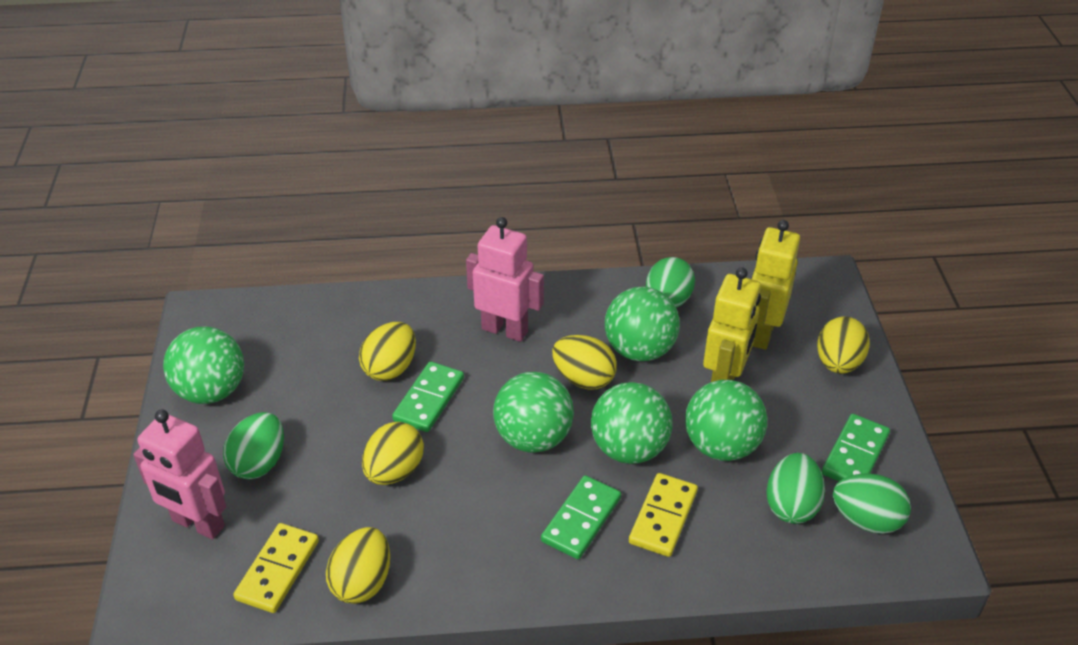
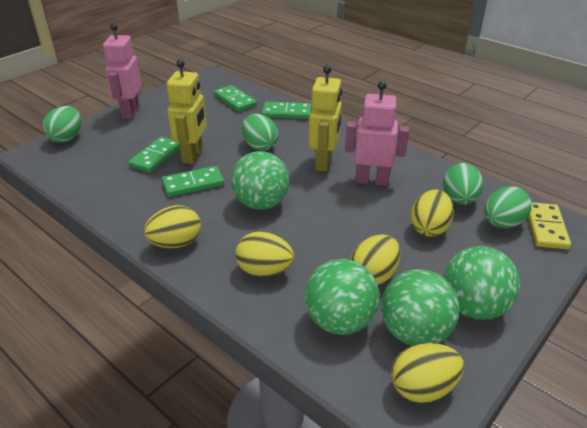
green ball: [163,327,244,404] [493,372,574,453] [591,382,673,464] [605,286,680,361] [685,380,767,461] = 5 -> [231,151,289,210] [305,259,380,335] [381,269,459,346] [443,246,520,320] = 4
green domino: [392,361,464,432] [541,475,621,559] [822,414,890,481] = 3 -> [128,137,180,173] [162,166,224,197] [214,85,257,112] [262,102,311,119] = 4
yellow domino: [233,523,319,613] [629,473,698,557] = 2 -> [528,202,571,250] = 1

